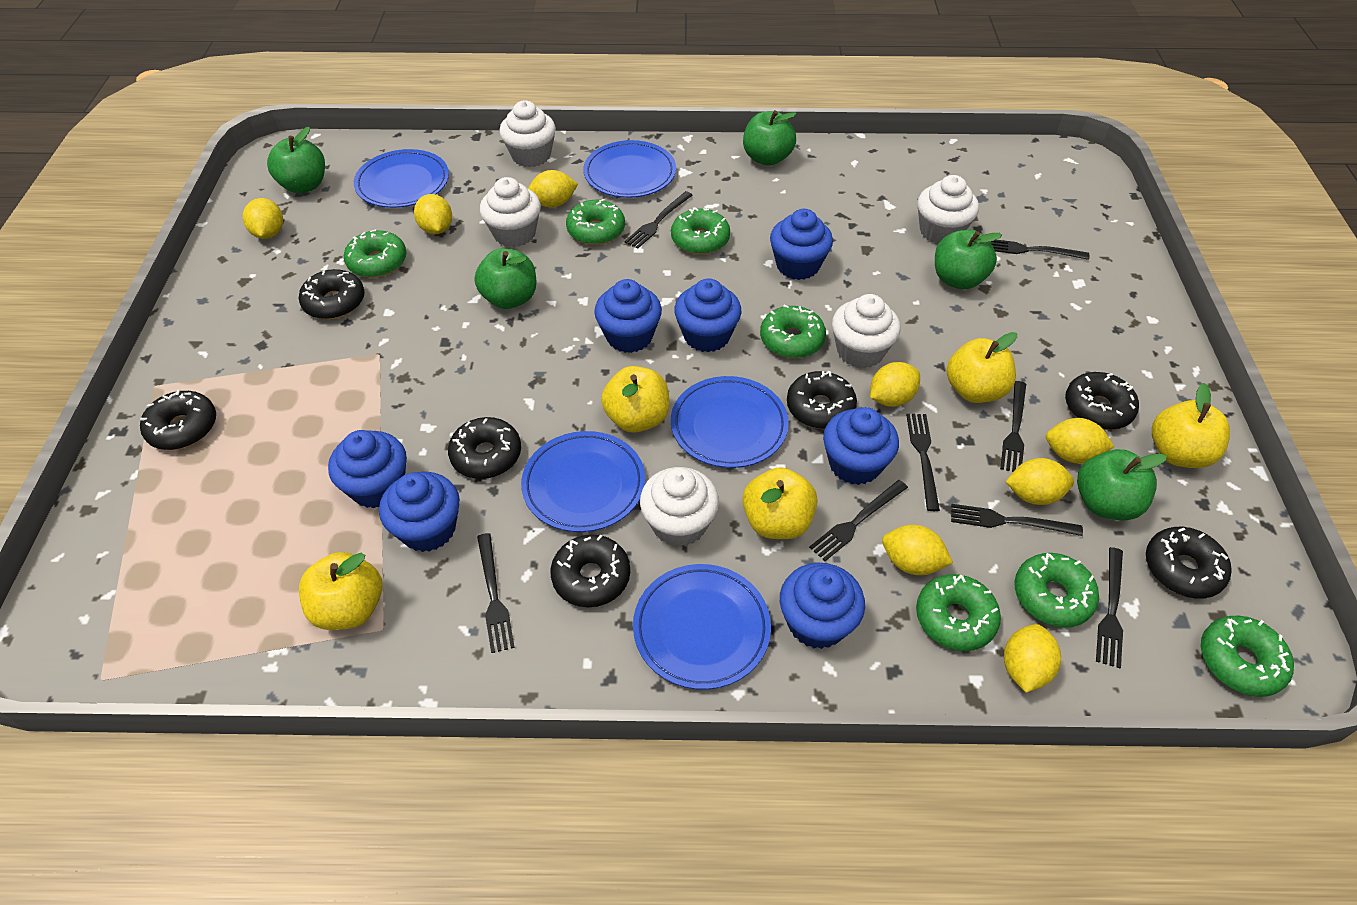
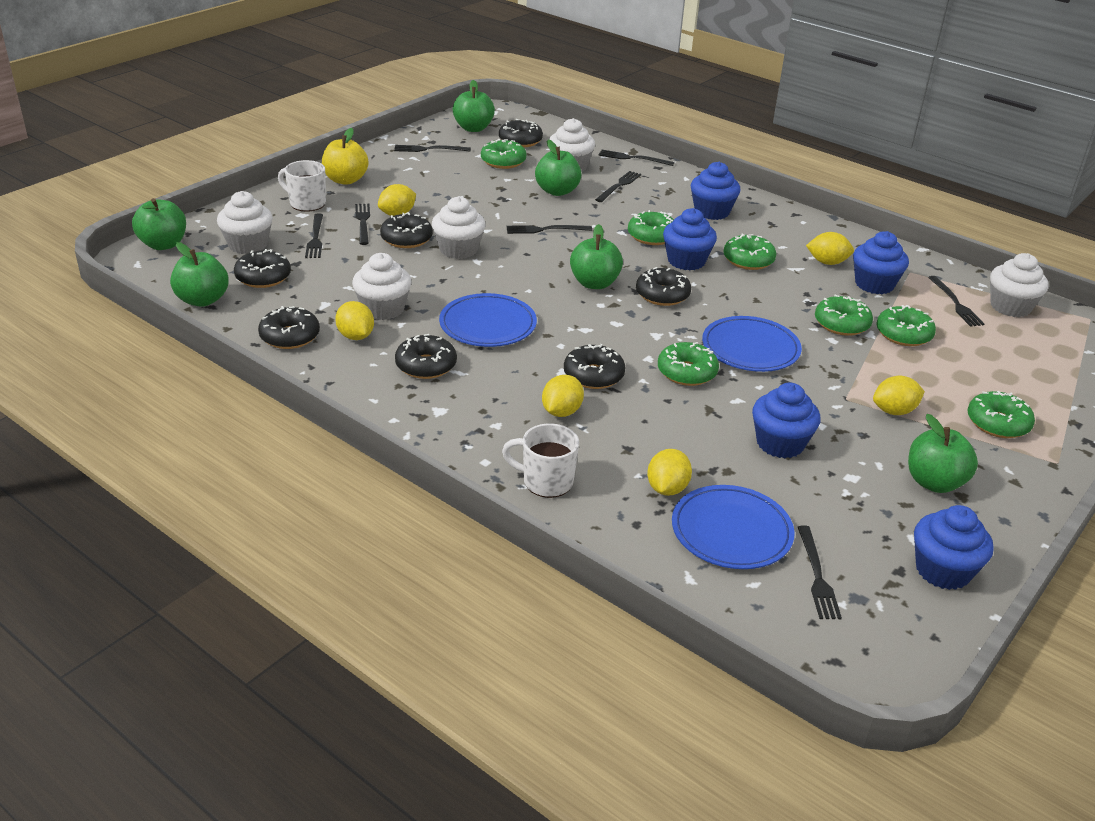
blue cupcake: [328,430,407,509] [379,472,460,552] [594,279,662,353] [674,279,741,352] [770,209,833,280] [780,563,865,649] [823,407,899,485] = 7 -> [663,208,717,270] [691,162,741,220] [752,383,821,458] [853,231,909,294] [914,505,994,590] = 5
blue plate: [354,149,449,208] [521,431,645,532] [583,140,676,198] [633,564,771,690] [671,376,789,468] = 5 -> [439,293,537,347] [672,485,795,569] [702,316,802,372] = 3
green apple: [267,127,325,193] [474,249,536,309] [743,110,797,166] [935,230,1002,289] [1077,449,1167,520] = 5 -> [132,198,186,250] [170,242,229,307] [453,80,495,132] [535,139,582,196] [570,224,623,289] [908,414,978,493] = 6
white mug: none = 0 -> [278,160,326,212] [502,424,579,498] = 2
yellow apple: [299,552,382,630] [601,366,669,432] [743,467,818,539] [947,332,1017,403] [1152,383,1230,468] = 5 -> [322,128,369,185] = 1
yellow lemon: [243,198,283,239] [414,194,452,234] [528,170,578,208] [870,362,920,407] [882,525,953,575] [1004,624,1061,693] [1006,458,1074,505] [1046,418,1114,464] = 8 -> [335,301,374,340] [378,184,416,216] [542,375,584,417] [647,449,692,496] [806,232,854,265] [873,376,925,415] = 6

